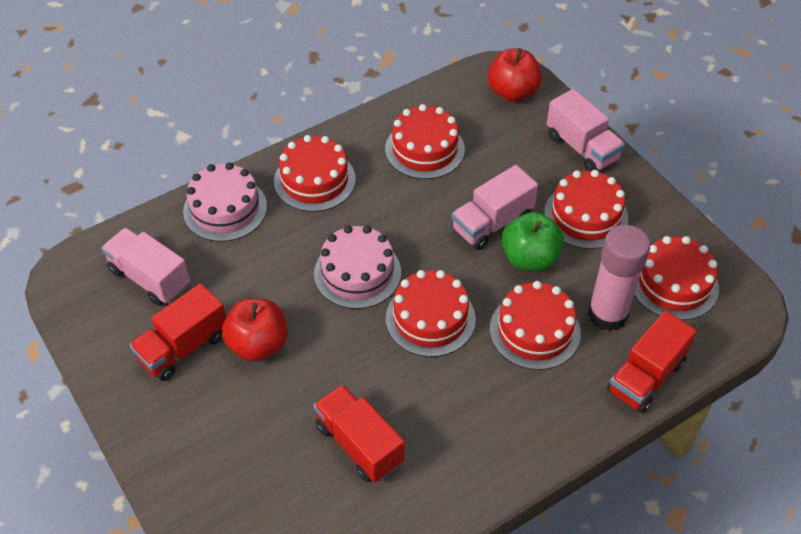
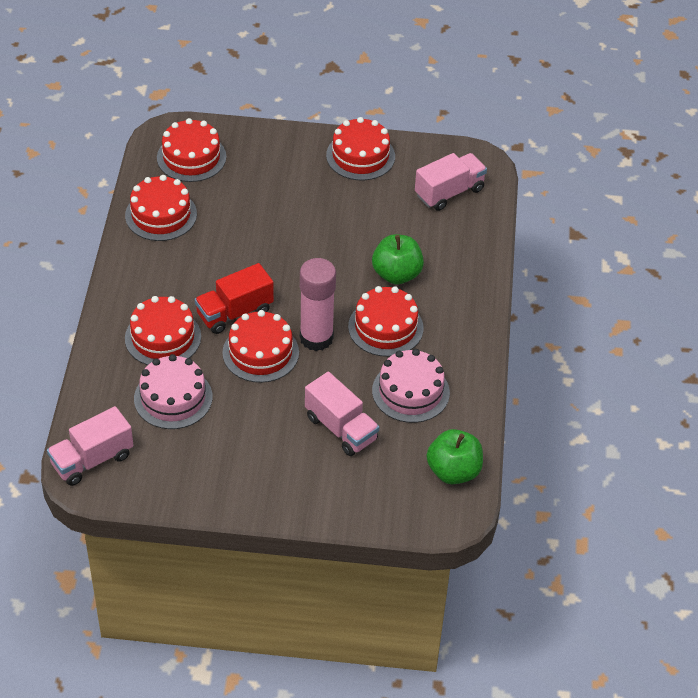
green apple: [502,212,564,271] = 1 -> [372,234,424,285] [427,429,483,484] = 2
red apple: [222,298,287,362] [487,48,542,102] = 2 -> none = 0
red truck: [130,283,226,381] [314,384,405,483] [607,311,697,413] = 3 -> [195,263,274,334] = 1

